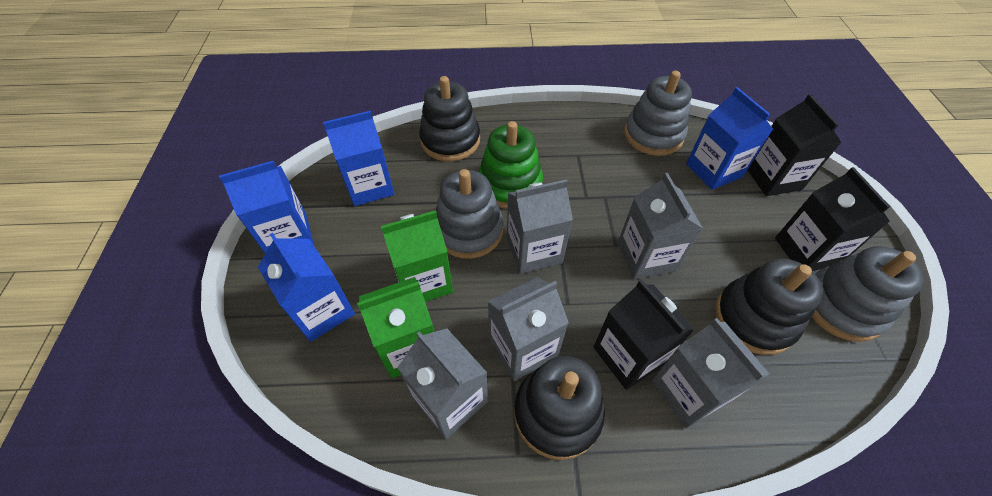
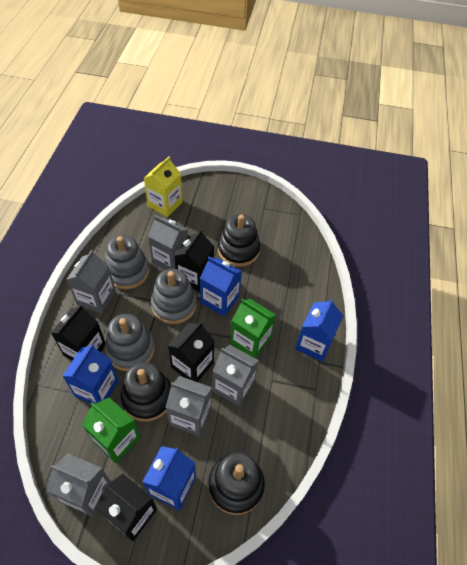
black carton: [594,279,695,390] [748,94,842,196] [775,167,890,271] = 3 -> [51,305,105,361] [95,473,157,541] [168,322,215,382] [174,229,214,292] = 4
green stacking toy: [478,121,543,209] = 1 -> none = 0
yellow carton: none = 0 -> [144,156,182,217] = 1

